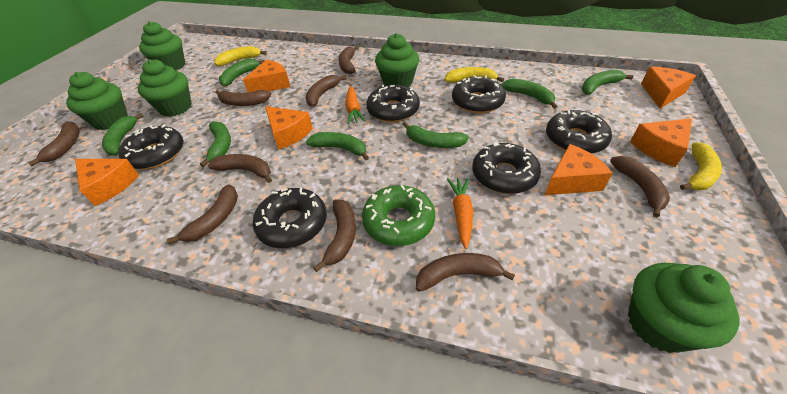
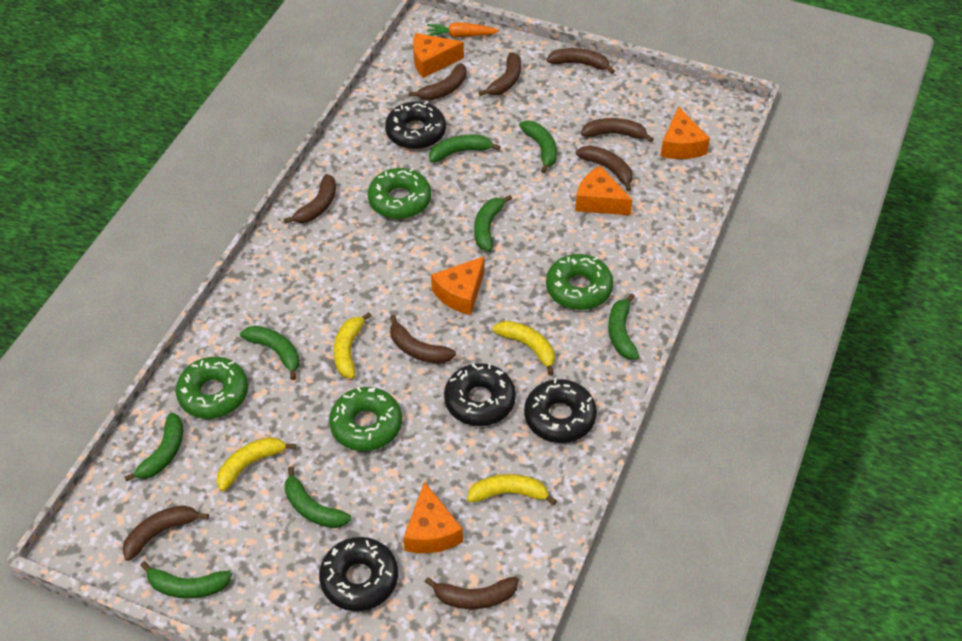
black donut: [118,124,184,170] [252,188,327,248] [366,85,420,122] [452,75,506,113] [472,142,541,194] [546,110,612,154] = 6 -> [319,537,398,611] [385,101,446,149] [444,363,516,426] [524,378,597,443] = 4
green banana: [102,113,144,156] [200,121,231,167] [219,59,265,86] [306,132,369,160] [402,122,469,148] [501,79,557,109] [582,70,633,95] = 7 -> [124,412,183,481] [140,561,232,599] [240,326,300,380] [285,466,351,528] [429,135,501,162] [474,195,512,251] [519,120,557,173] [608,294,639,360] = 8
green cupcake: [66,72,128,130] [138,59,192,117] [139,21,185,71] [375,33,419,87] [628,263,740,353] = 5 -> none = 0
green donut: [362,185,435,246] = 1 -> [176,357,248,419] [329,387,402,451] [368,168,431,219] [546,254,613,310] = 4
orange carrot: [345,86,366,124] [447,178,473,249] = 2 -> [427,23,499,38] = 1
orange cheese: [75,159,139,206] [243,60,290,92] [265,106,313,150] [545,144,612,195] [630,118,692,167] [641,67,696,109] = 6 -> [403,481,463,553] [413,33,464,78] [431,256,485,315] [575,166,633,215] [661,106,710,159] = 5
yellow banana: [214,46,267,66] [445,67,504,83] [680,142,722,190] = 3 -> [217,437,296,491] [333,312,372,379] [467,474,557,505] [493,321,555,376] = 4

